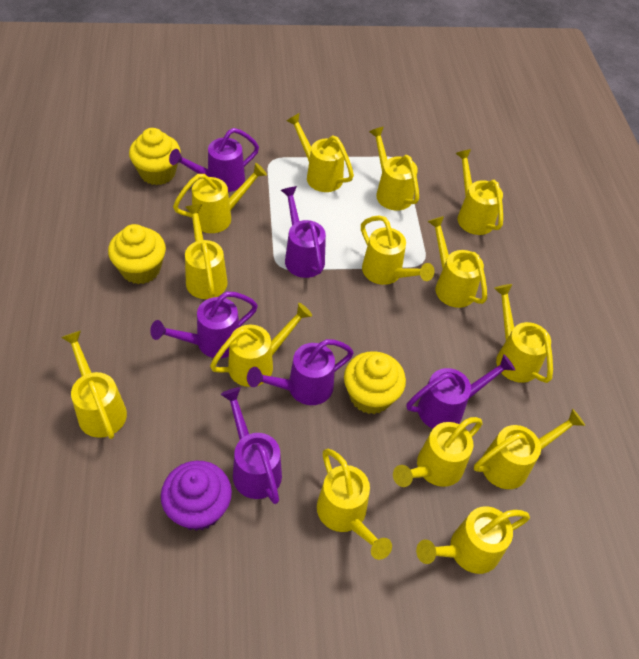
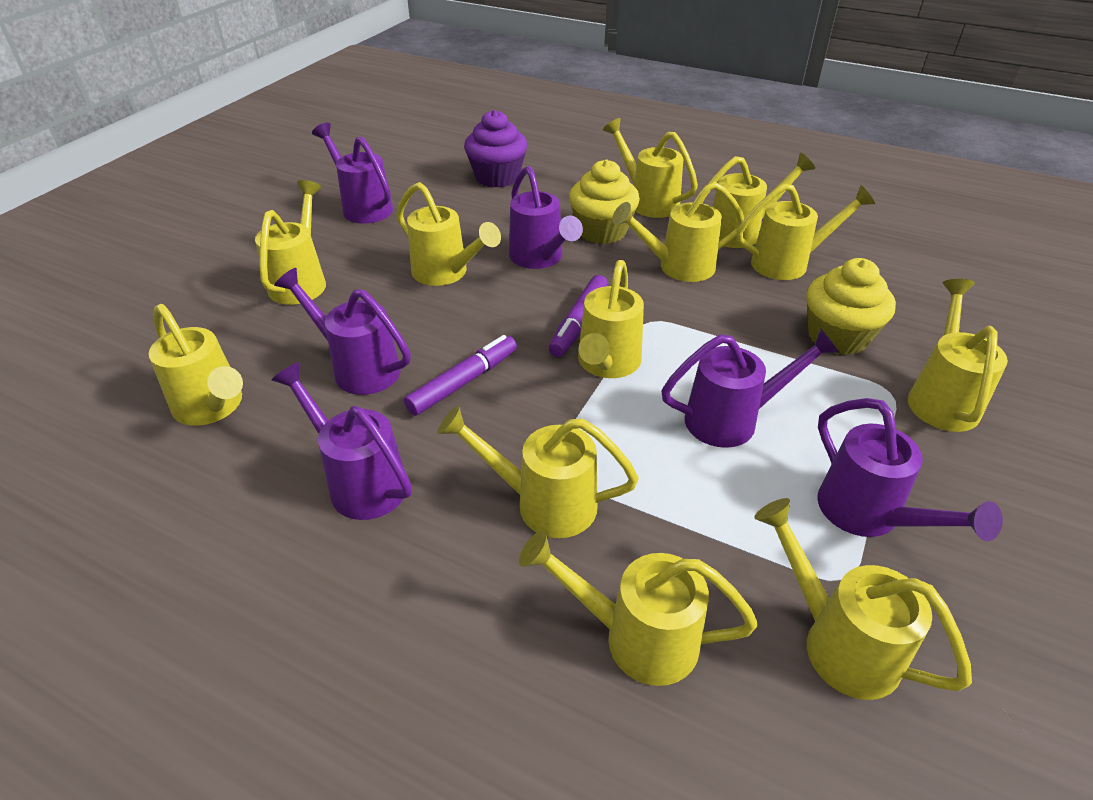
purple marker: none = 0 -> [404,335,517,416] [549,275,608,357] = 2
yellow cupcake: [108,224,166,284] [129,128,181,185] [344,351,406,414] = 3 -> [569,160,640,244] [806,258,896,355] = 2
yellow watering can: [61,330,127,439] [173,163,267,233] [185,204,228,299] [210,303,312,387] [286,113,354,192] [317,449,392,560] [361,215,434,285] [369,127,419,211] [393,417,483,487] [416,506,530,574] [427,216,487,308] [456,149,503,235] [474,409,585,489] [494,284,553,383] = 14 -> [149,304,243,426] [255,180,326,305] [396,182,501,286] [437,406,639,538] [519,531,758,686] [578,260,644,378] [603,118,698,218] [612,182,744,282] [701,153,815,248] [736,183,875,280] [754,498,972,700] [908,279,1008,432] = 12

